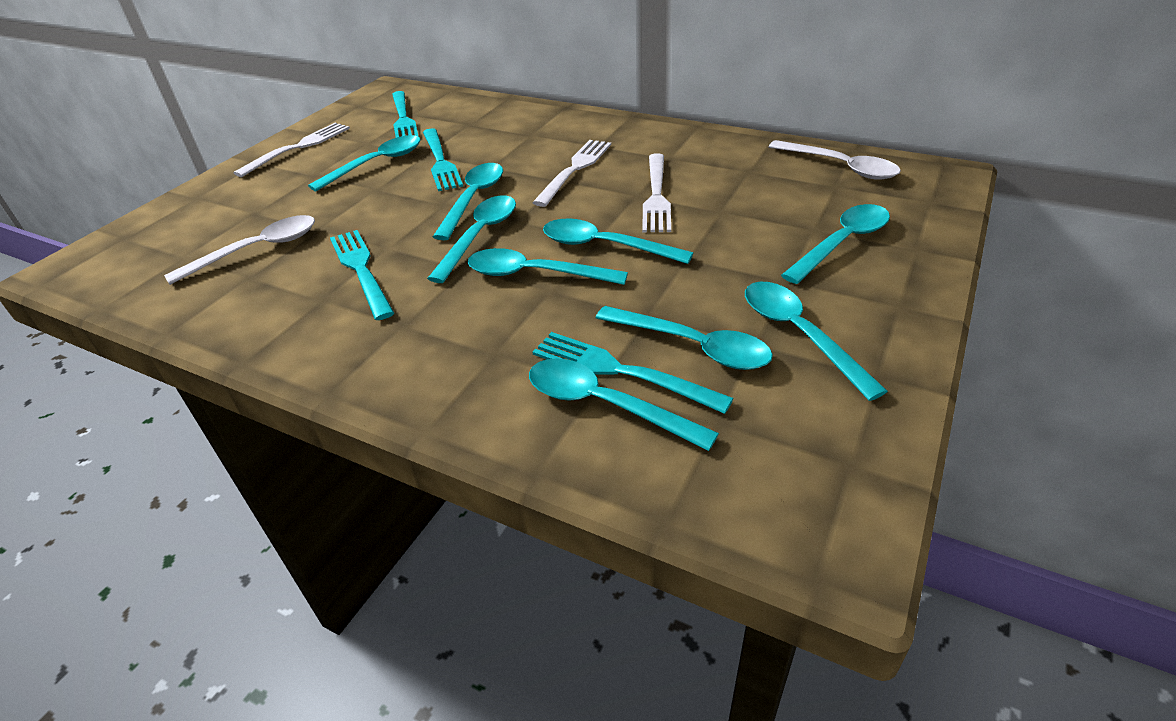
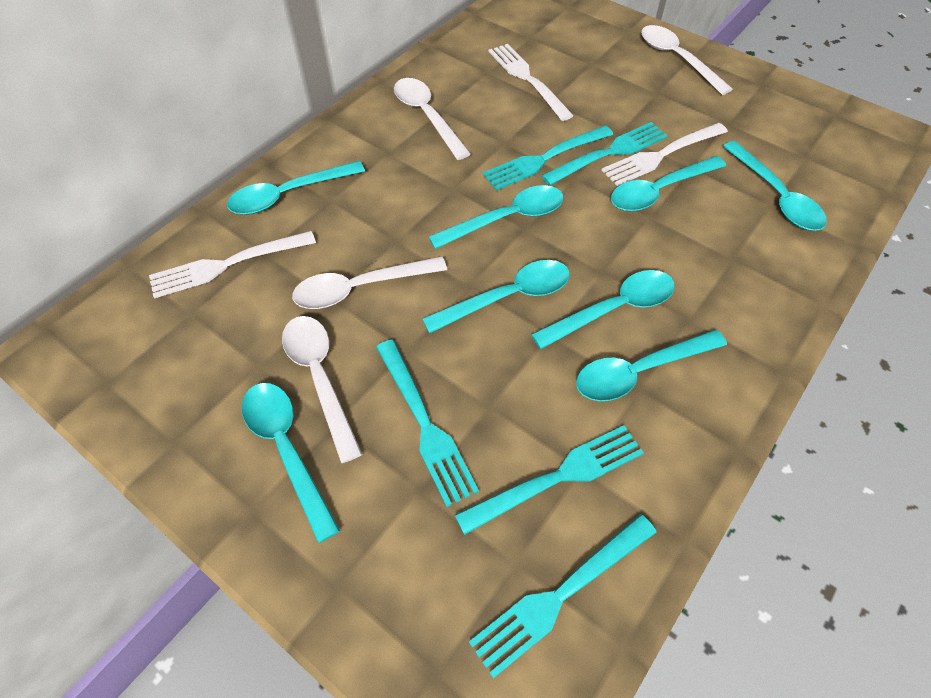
turquoise fork: [330,230,394,320] [392,91,419,138] [423,128,463,191] [532,332,734,414] = 4 -> [376,340,479,507] [455,425,644,535] [469,514,656,678] [483,126,613,190] [541,122,668,185] = 5
turquoise spoon: [308,135,421,191] [427,195,516,283] [433,163,503,240] [467,248,628,285] [529,358,719,451] [543,219,693,264] [596,306,773,370] [745,282,888,401] [781,204,890,284] = 9 -> [227,161,365,215] [242,383,340,543] [422,260,570,333] [429,185,564,249] [531,270,675,349] [576,330,727,401] [611,156,726,212] [723,141,827,231] = 8
white spoon: [164,215,315,285] [769,140,901,180] = 2 -> [282,316,362,463] [292,257,447,309] [394,78,471,160] [641,25,733,95] = 4

